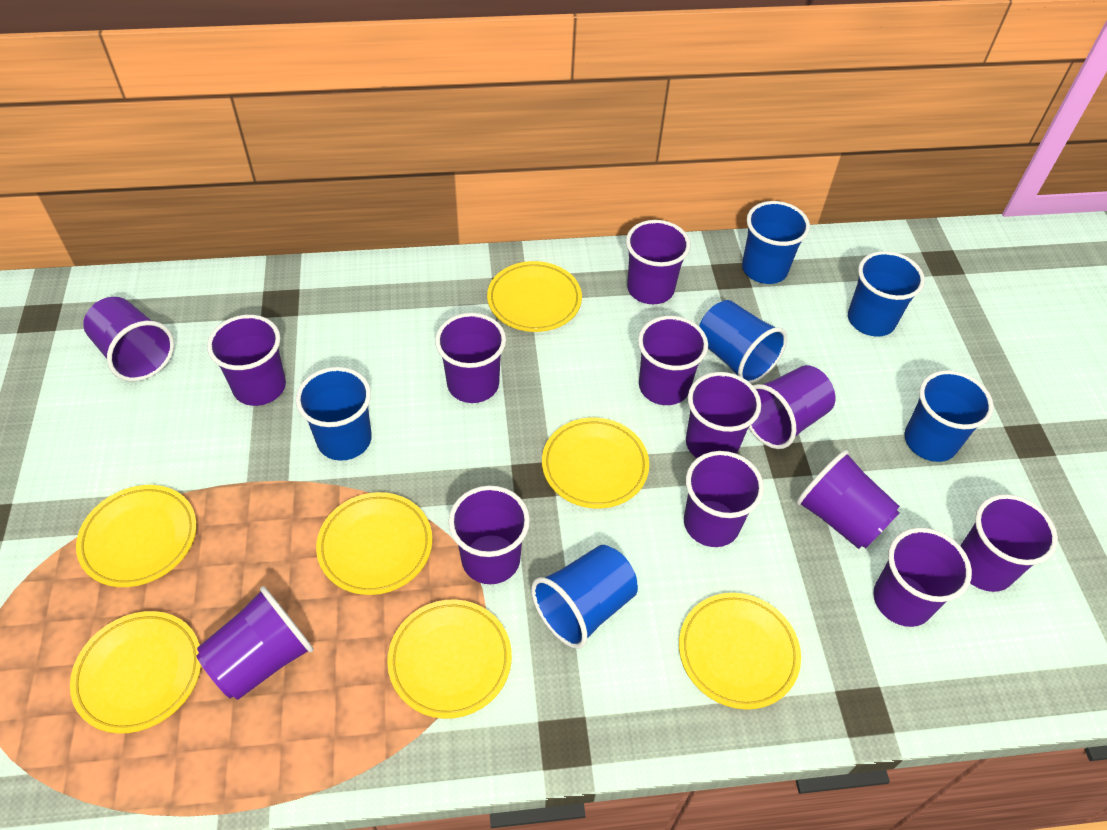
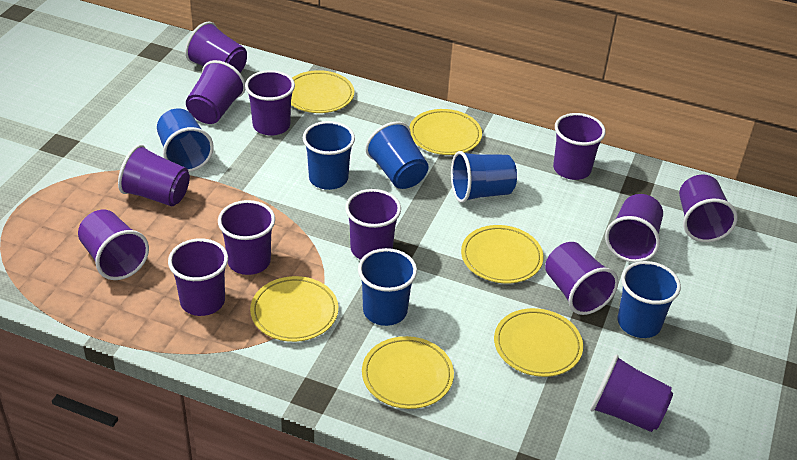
yellow plate: [70,611,201,734] [76,485,197,587] [316,492,433,595] [387,599,512,719] [487,261,582,332] [542,418,649,509] [679,593,801,710] = 7 -> [250,276,338,342] [291,70,354,113] [362,336,454,409] [409,109,482,155] [461,225,543,283] [494,308,583,377] = 6

